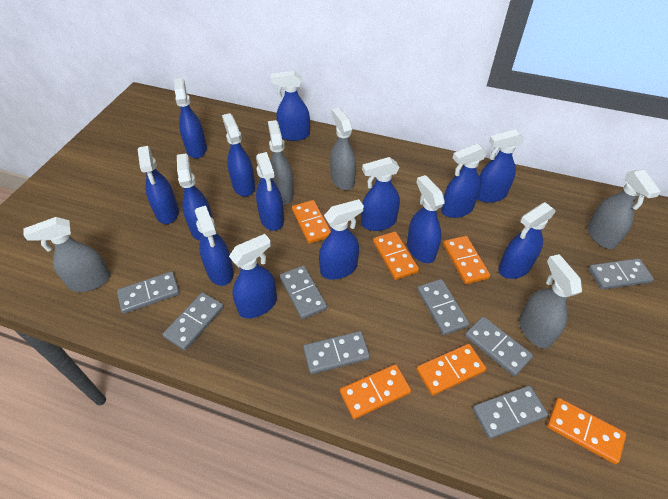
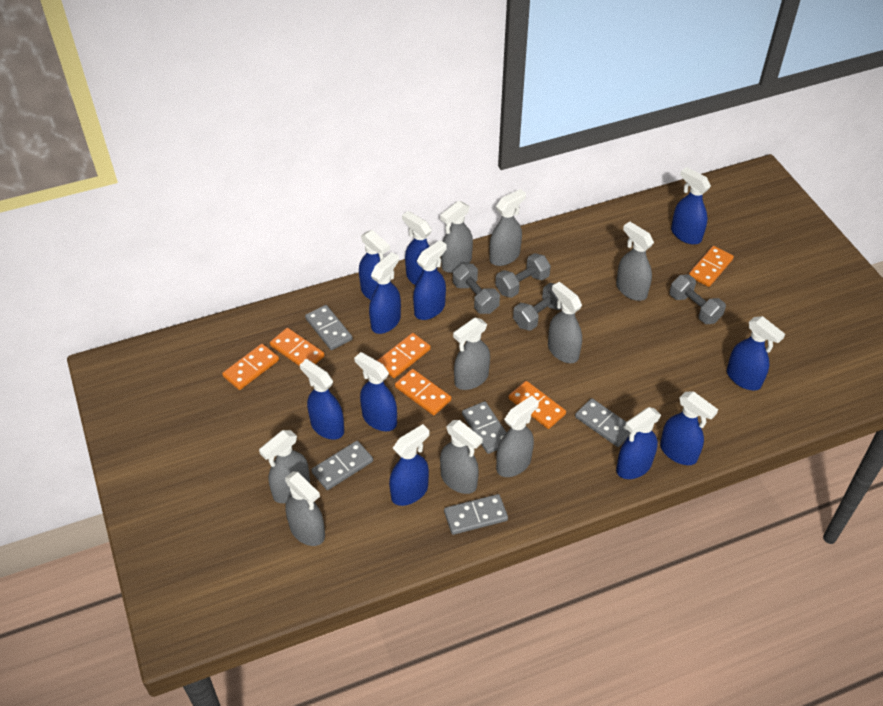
blue spray bottle: [138,146,179,224] [174,78,207,158] [177,153,212,241] [195,206,234,286] [222,113,255,197] [229,234,277,318] [256,152,284,231] [271,71,310,141] [319,199,364,280] [361,157,400,231] [407,175,445,263] [441,143,487,218] [478,129,525,203] [498,202,556,279] = 14 -> [300,359,344,440] [354,352,397,431] [359,230,391,300] [369,252,401,334] [389,424,429,506] [402,211,437,285] [413,240,447,320] [616,407,661,479] [660,391,718,465] [671,167,711,244] [727,316,785,390] = 11
grey domino: [117,271,180,314] [163,292,224,351] [280,265,327,319] [303,331,370,374] [417,279,469,335] [465,316,533,376] [473,386,548,439] [588,258,654,290] = 8 -> [305,305,353,350] [311,441,373,490] [444,494,508,535] [462,401,506,454] [575,398,630,447] = 5
grey dumbbell: none = 0 -> [453,263,500,314] [495,253,551,298] [513,283,561,331] [669,274,726,324] = 4
grey spray bottle: [23,217,111,292] [268,120,294,205] [330,108,356,190] [519,254,582,348] [587,170,661,249] = 5 -> [259,430,310,503] [285,471,325,546] [440,201,473,273] [440,420,483,494] [453,317,490,390] [489,189,526,266] [496,395,539,477] [548,282,582,363] [616,222,654,301] = 9

